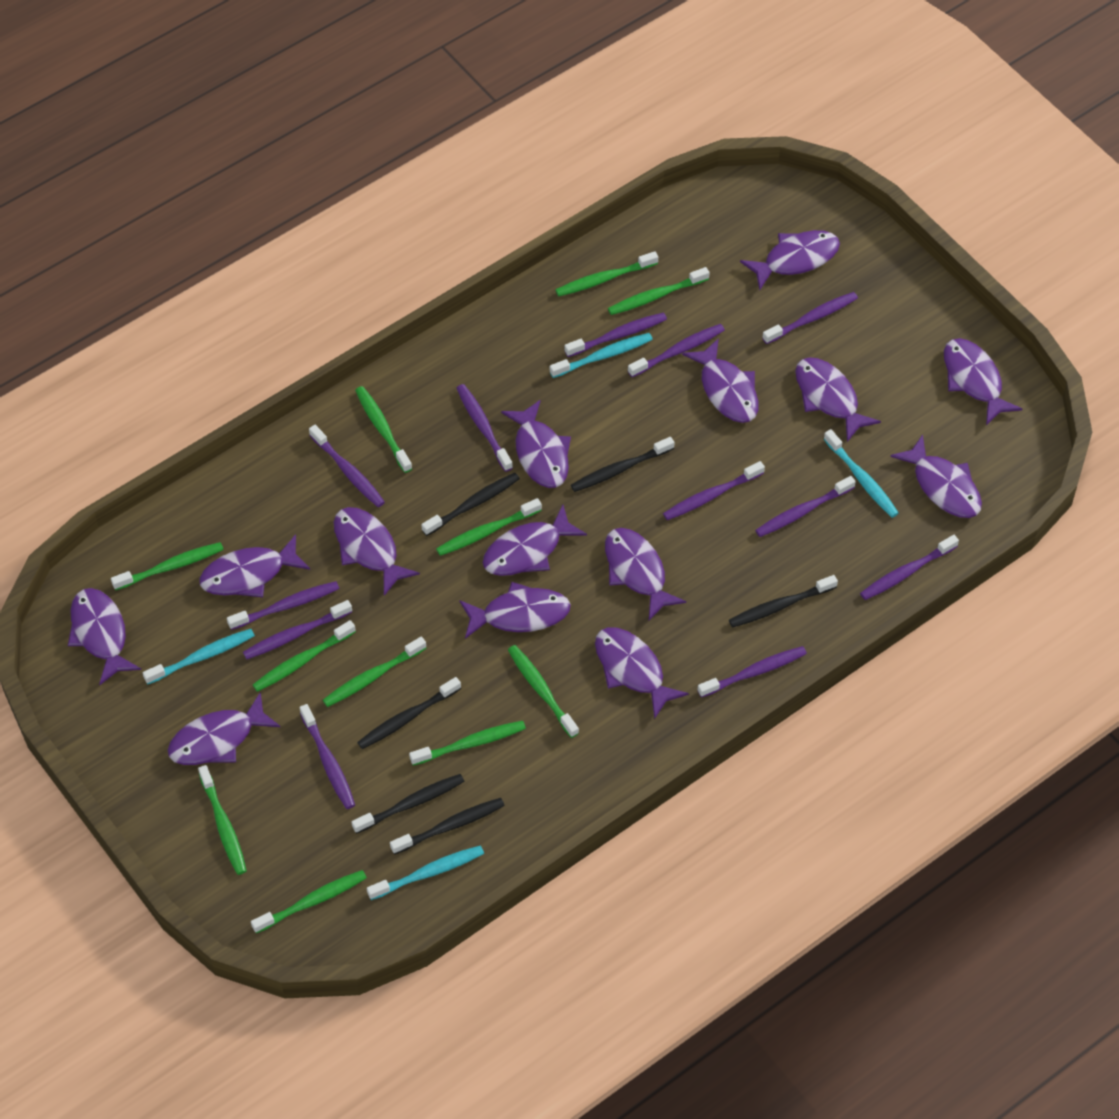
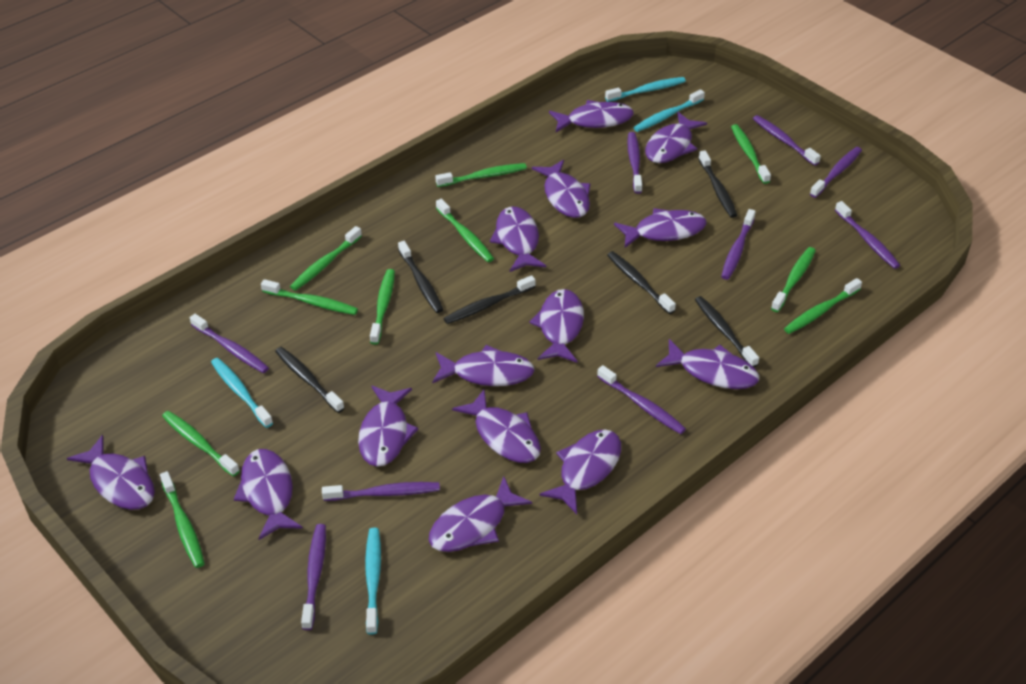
green toothbrush: [111,542,224,590] [198,765,247,875] [251,870,367,933] [253,620,356,692] [323,637,426,707] [355,386,412,473] [409,721,526,766] [436,498,542,556] [508,645,579,738] [555,251,658,297] [608,267,710,315] = 11 -> [160,471,205,568] [162,411,240,477] [261,279,358,315] [290,226,362,291] [370,269,395,345] [435,163,527,187] [436,199,494,262] [731,124,771,184] [771,247,816,312] [784,278,862,334] = 10
purple toothbrush: [227,581,339,630] [243,600,352,660] [299,704,355,809] [309,425,385,507] [457,384,513,472] [564,312,667,357] [628,324,725,377] [663,461,765,520] [697,646,807,698] [755,476,856,537] [762,292,858,344] [860,535,959,600] = 12 -> [190,314,269,373] [301,524,326,630] [322,482,440,501] [597,365,686,434] [627,132,642,194] [721,209,756,280] [753,115,821,166] [810,147,862,198] [835,201,900,269] = 9

